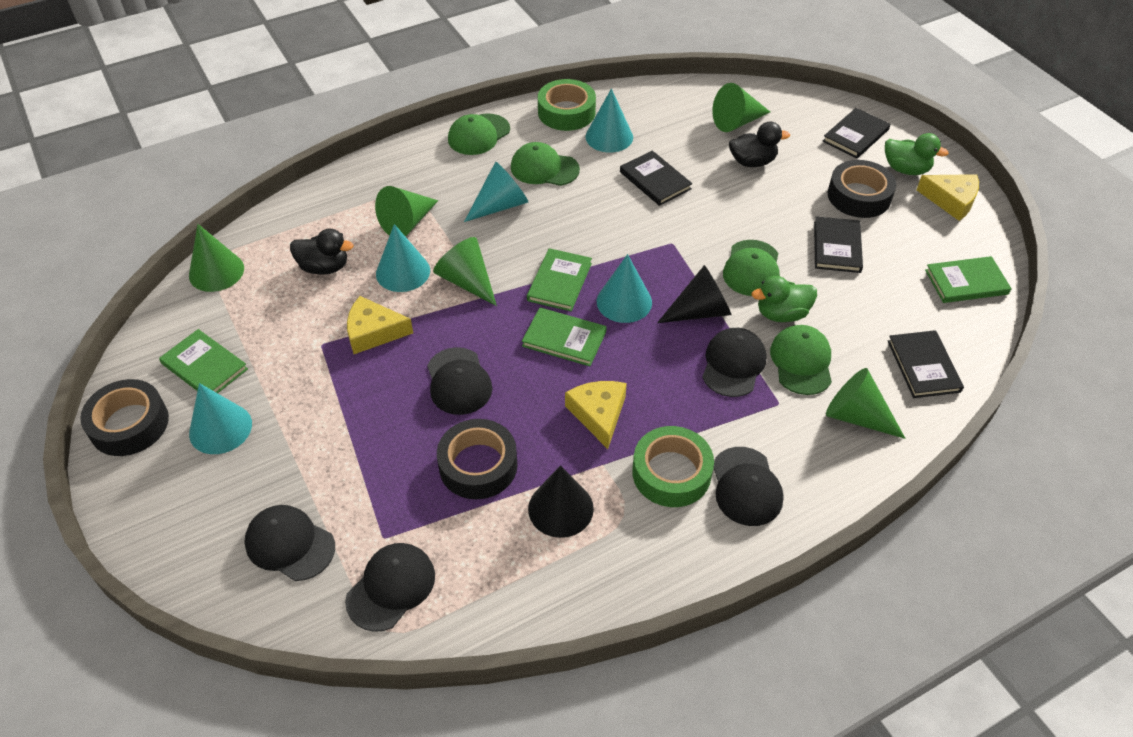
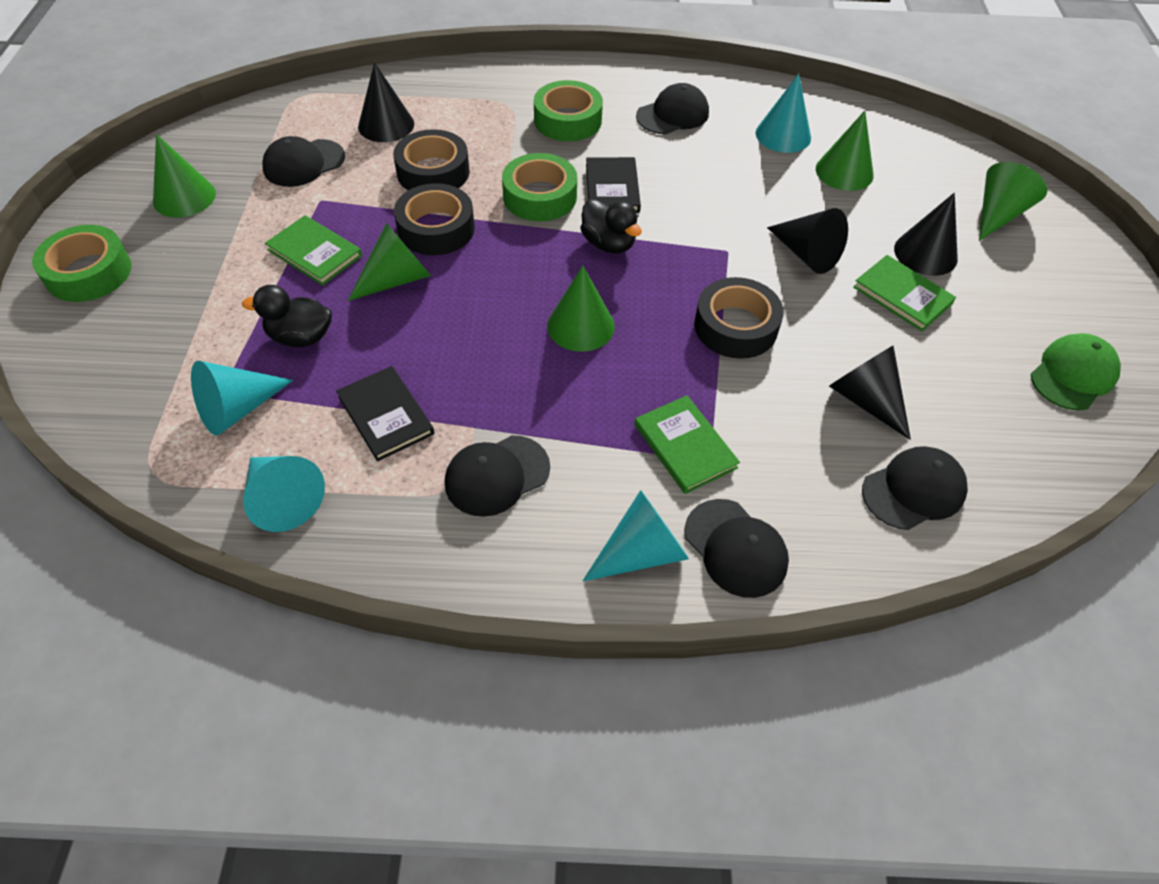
black book: [620,150,692,206] [814,216,863,273] [823,108,890,158] [888,330,964,398] = 4 -> [336,366,434,461] [586,157,641,213] = 2
black cone: [528,465,594,538] [657,265,731,323] = 2 -> [358,62,414,142] [767,208,848,274] [829,345,911,440] [894,193,958,276] = 4
green book: [159,329,248,393] [522,308,607,366] [527,248,592,311] [925,256,1012,303] = 4 -> [265,215,362,286] [634,395,740,494] [853,255,956,331] = 3
green cap: [448,113,510,155] [511,142,580,186] [723,240,780,296] [770,325,832,395] = 4 -> [1030,333,1121,410] = 1
green duck: [752,276,817,322] [885,133,949,175] = 2 -> none = 0
green tape: [538,79,596,131] [632,426,714,507] = 2 -> [32,225,132,302] [502,153,577,221] [534,80,603,141] = 3
turquoise cone: [189,383,252,454] [376,224,430,292] [464,162,528,222] [586,88,633,152] [597,254,652,323] = 5 -> [191,361,293,436] [243,456,325,532] [583,490,689,582] [756,74,811,153] = 4
yellow cheese: [347,296,413,354] [565,381,627,449] [917,174,979,221] = 3 -> none = 0

